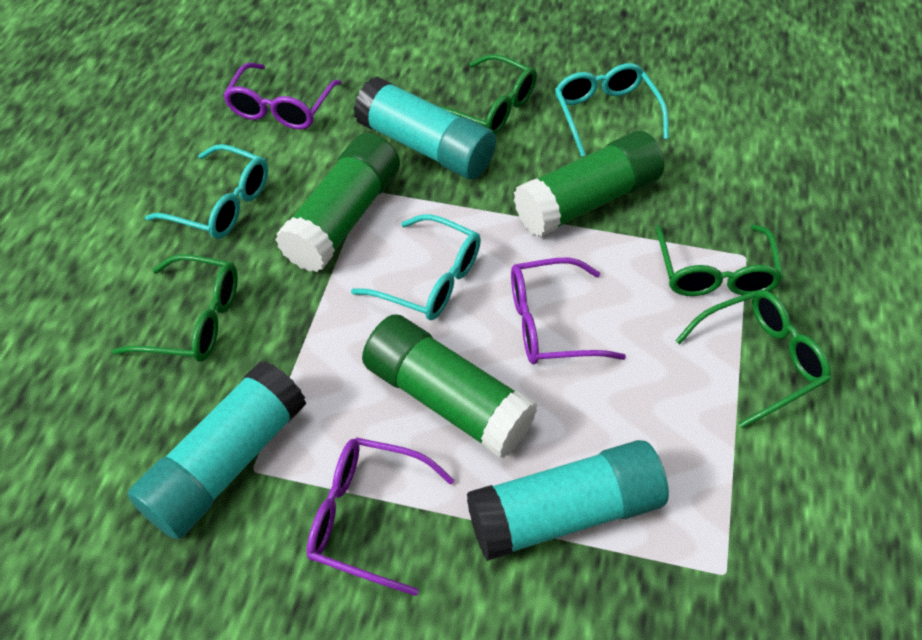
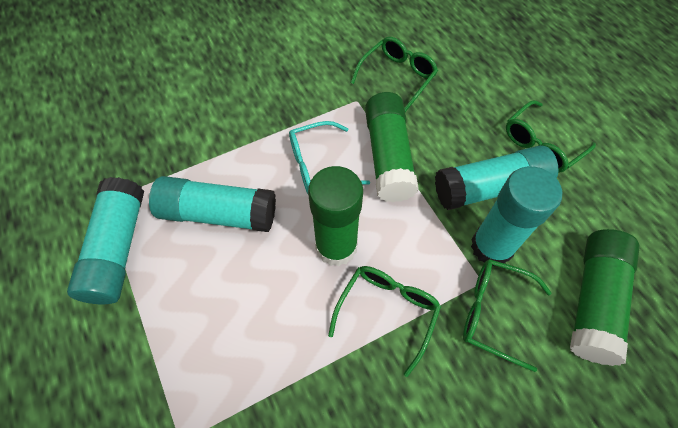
purple glasses: [223,63,342,130] [307,437,454,596] [511,258,626,364] = 3 -> none = 0
turquoise glasses: [145,144,268,239] [351,214,481,320] [555,63,669,157] = 3 -> [289,121,370,194] = 1
turquoise glue stick: [128,361,307,539] [354,76,496,179] [467,440,669,561] = 3 -> [67,177,144,304] [149,176,276,232] [435,145,558,210] [471,166,562,267] = 4

